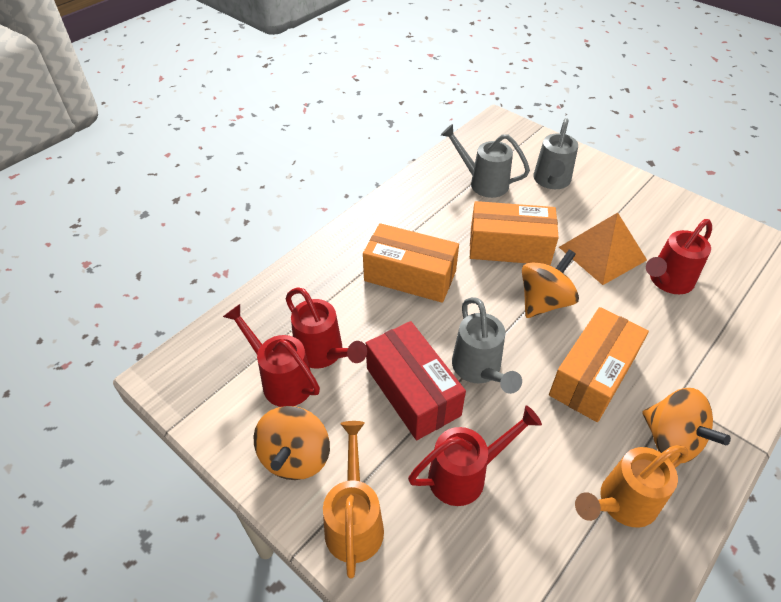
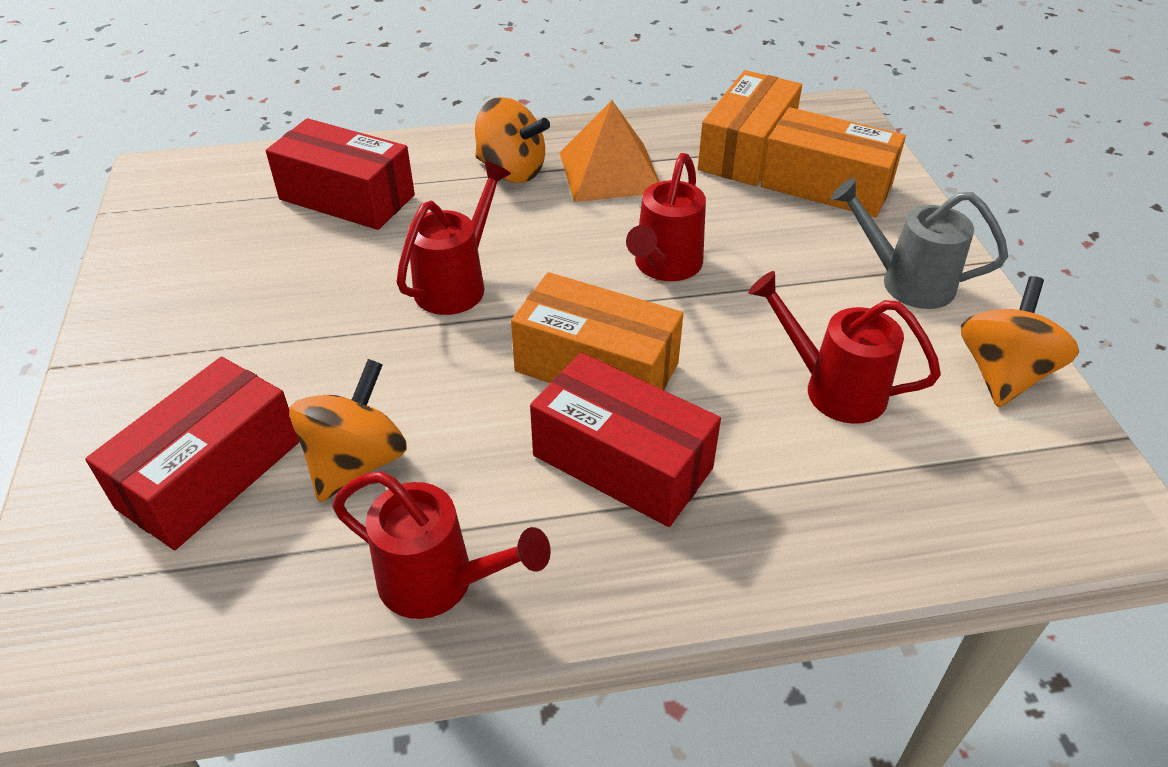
grey watering can: [441,124,530,198] [452,297,522,394] [533,118,578,189] = 3 -> [831,178,1008,309] = 1
orange watering can: [323,421,384,579] [575,445,688,528] = 2 -> none = 0
red box: [366,321,466,440] = 1 -> [85,357,300,550] [266,118,415,230] [530,352,721,527] = 3

